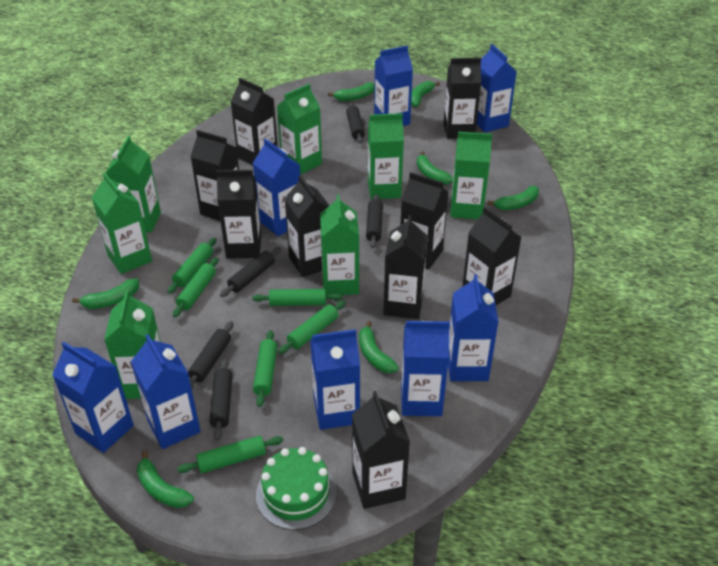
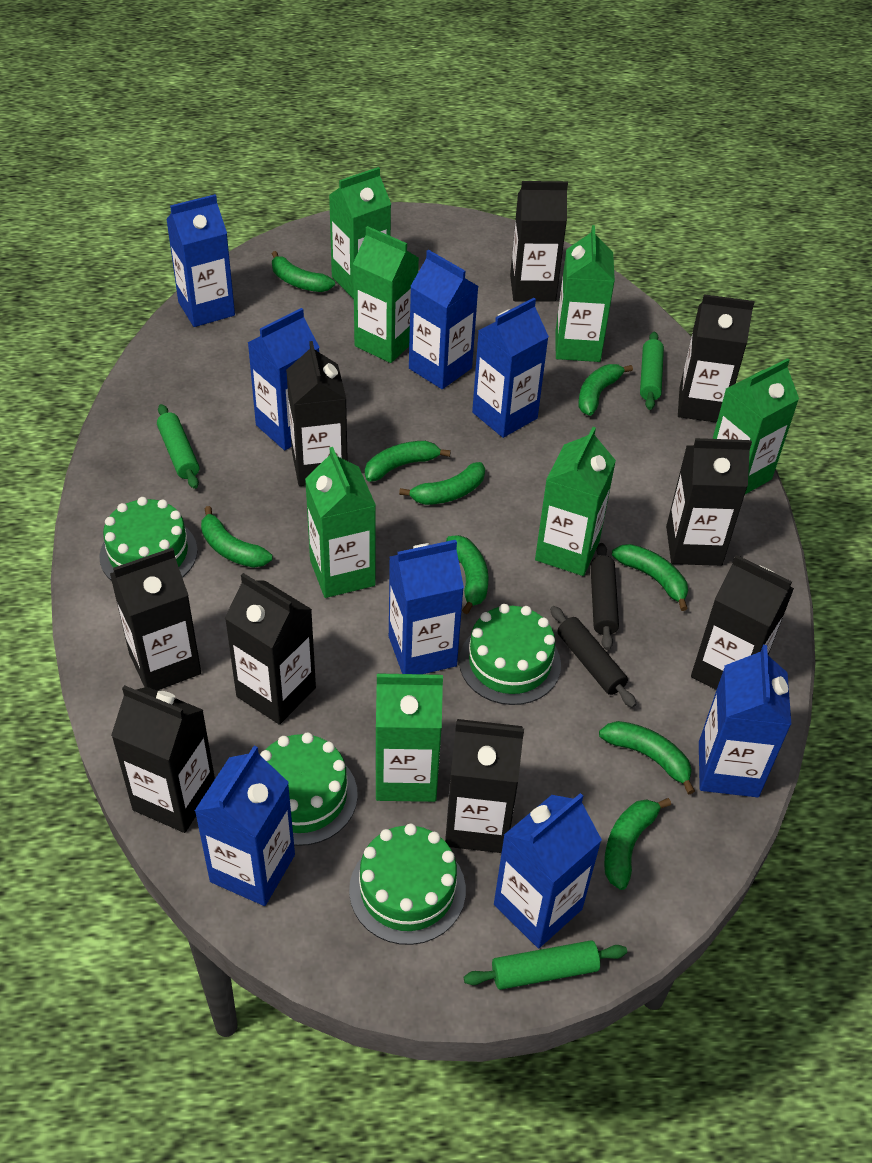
black rolling pin: [188,321,233,388] [210,358,233,440] [220,247,281,297] [346,103,365,143] [366,194,383,248] = 5 -> [550,606,636,708] [590,543,619,650] = 2
green banana: [72,279,139,309] [137,451,194,508] [328,82,375,101] [359,321,399,373] [411,81,440,107] [417,151,453,185] [487,186,539,210] = 7 -> [201,506,273,568] [272,251,335,292] [365,441,451,482] [399,462,485,505] [446,535,489,614] [578,364,633,416] [599,721,695,794] [604,798,671,890] [612,544,688,611] = 9
green cake: [256,447,336,530] = 1 -> [99,497,198,581] [260,732,358,846] [349,824,466,945] [459,604,561,705] = 4
green rolling pin: [168,238,216,294] [173,257,218,317] [177,436,283,473] [252,289,343,306] [253,330,277,407] [278,301,346,354] = 6 -> [157,404,199,489] [464,940,627,990] [640,332,664,410] = 3

